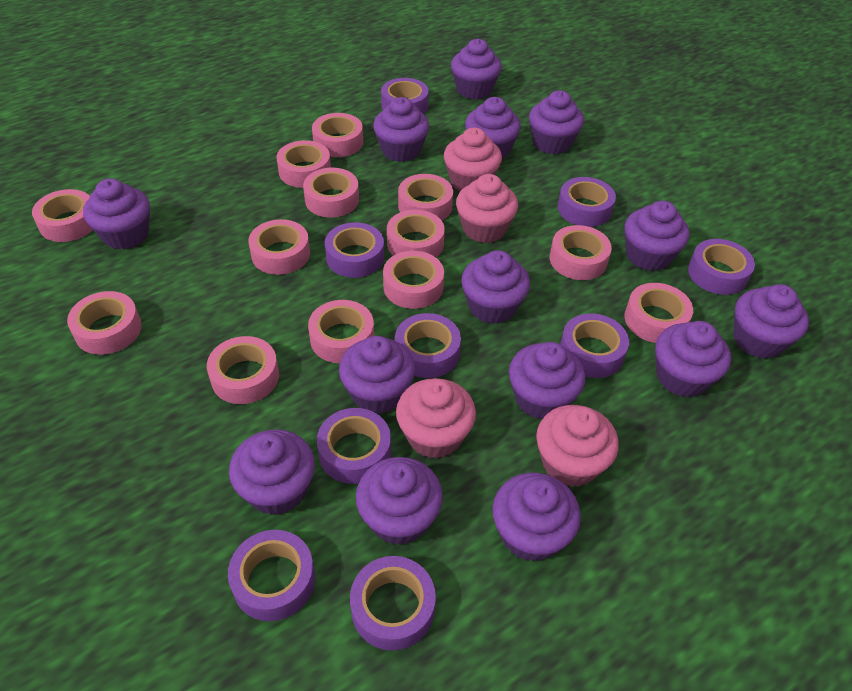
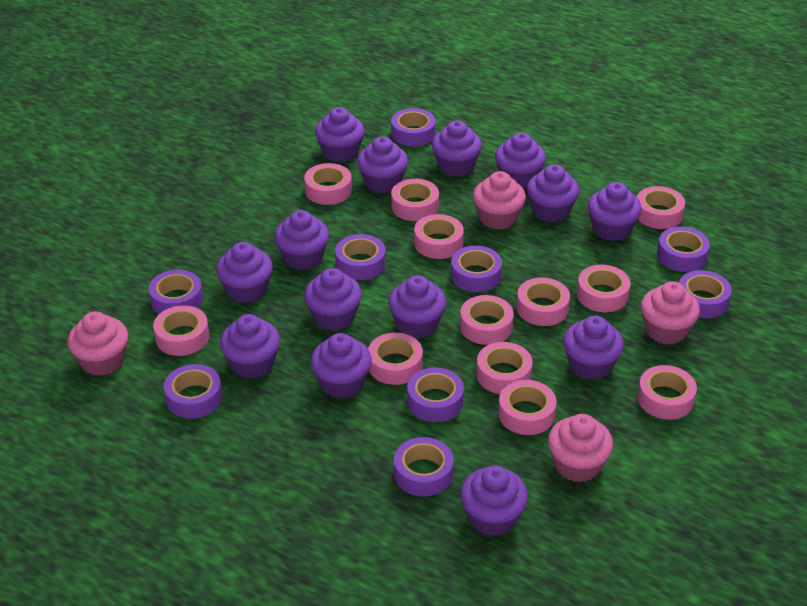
pink tape: [32,189,93,242] [67,291,142,355] [207,336,279,404] [248,219,310,275] [276,140,331,188] [303,168,359,217] [308,300,374,363] [312,113,363,157] [383,251,444,309] [387,210,445,258] [398,174,453,220] [550,225,612,280] [624,283,693,343] = 13 -> [153,305,209,356] [304,163,352,205] [368,333,423,385] [391,179,439,221] [414,214,464,259] [460,295,514,345] [476,342,533,394] [498,380,556,435] [516,277,570,326] [577,265,630,312] [637,186,685,229] [637,365,697,420] = 12

